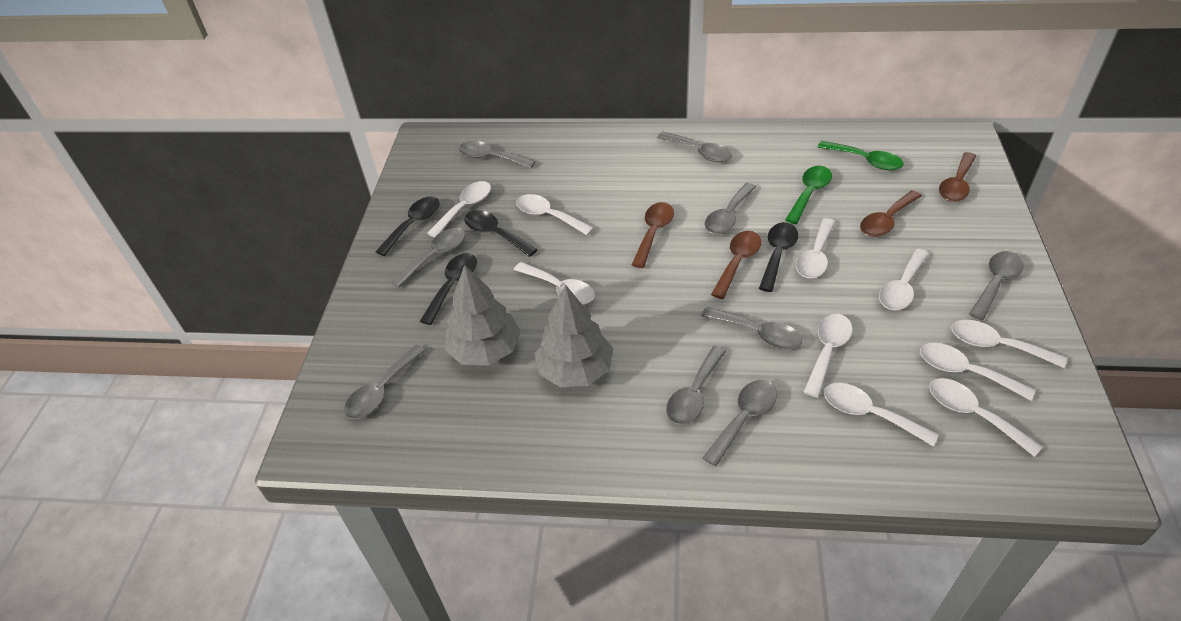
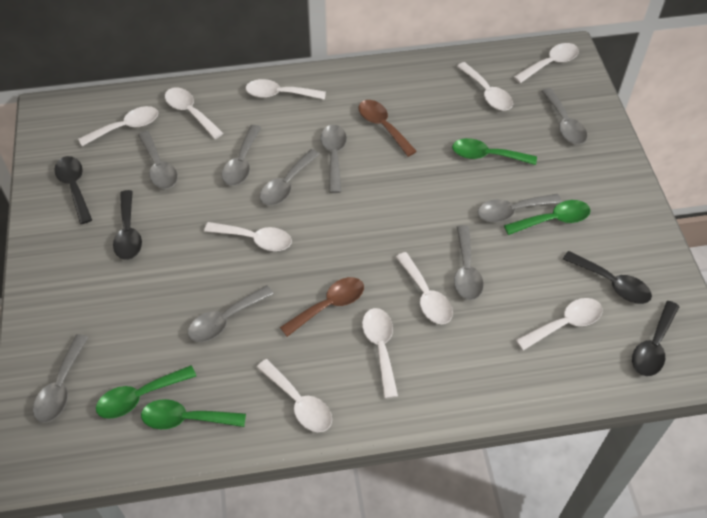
brown spoon: [632,202,674,268] [711,231,761,299] [860,190,922,237] [939,152,976,202] = 4 -> [280,277,364,337] [359,100,417,157] = 2
green spoon: [785,166,832,224] [818,141,904,171] = 2 -> [96,365,196,419] [141,399,246,429] [452,138,537,165] [504,200,591,235] = 4
grey tree: [445,265,521,365] [534,284,613,387] = 2 -> none = 0

